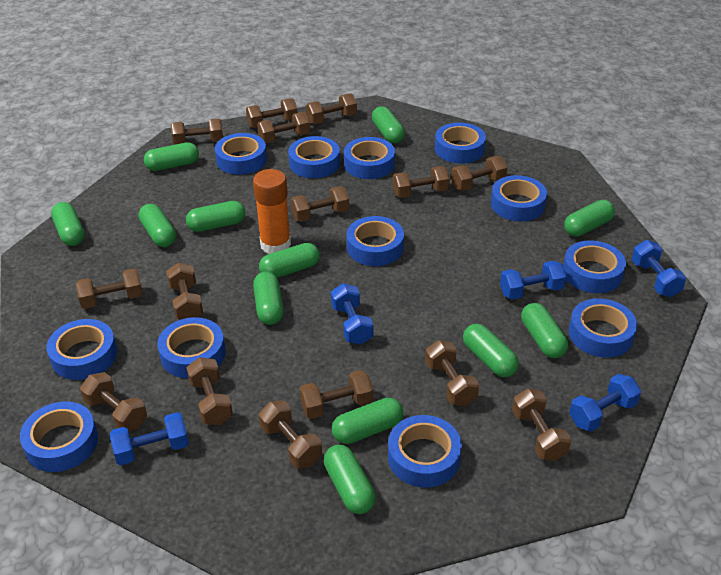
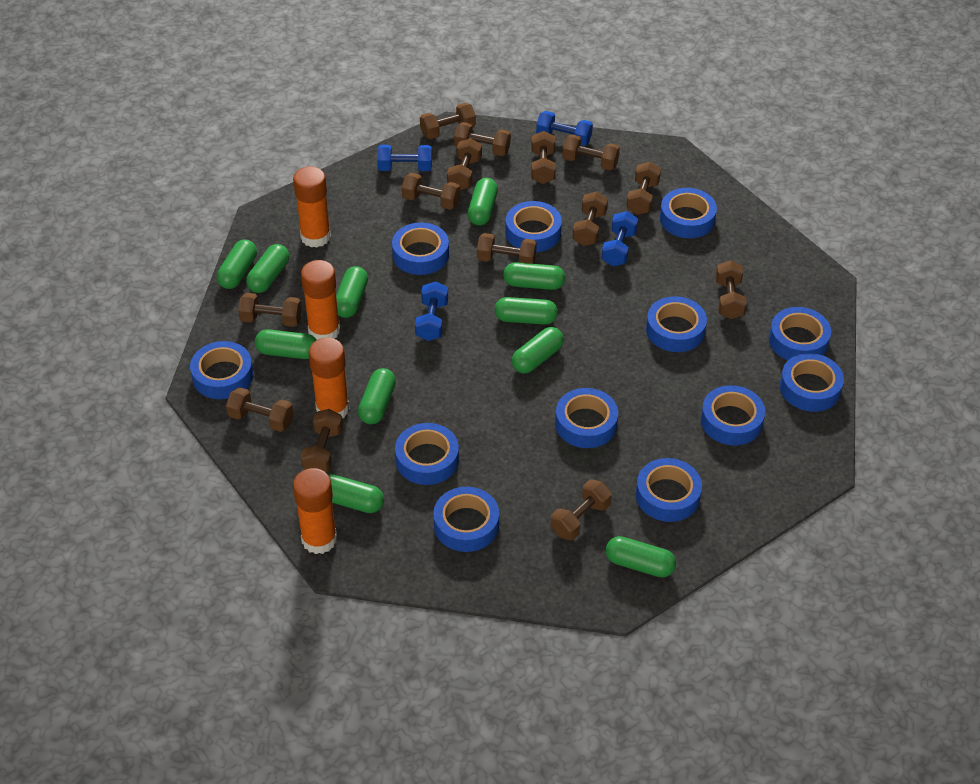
blue dumbbell: [110,412,189,465] [331,283,374,345] [500,261,567,300] [569,374,641,432] [632,240,686,297] = 5 -> [377,145,432,171] [415,281,448,341] [536,111,593,146] [601,211,638,266] = 4
brown dumbbell: [76,268,143,309] [80,372,147,431] [166,262,203,320] [171,118,223,145] [186,357,233,425] [246,98,297,128] [257,112,310,143] [259,401,322,469] [291,186,349,222] [299,370,373,419] [306,93,357,124] [393,166,450,198] [425,340,479,406] [451,156,508,191] [512,388,572,461] = 15 -> [226,387,294,432] [238,293,302,327] [301,409,343,472] [402,173,460,210] [420,103,476,139] [447,138,482,190] [454,122,511,156] [477,233,537,264] [531,131,556,184] [551,479,612,540] [562,134,620,170] [572,192,608,246] [626,162,661,215] [716,260,747,319] = 14
green capsule: [51,202,85,246] [139,204,176,247] [144,142,199,171] [186,201,246,232] [253,272,283,325] [259,243,320,278] [324,445,376,514] [332,398,403,444] [372,106,405,143] [463,324,519,377] [521,303,568,358] [564,200,615,237] = 12 -> [217,239,257,289] [246,244,289,293] [255,329,316,359] [328,474,384,513] [336,266,368,318] [358,368,396,424] [468,178,498,225] [495,297,558,325] [503,262,565,290] [512,327,564,374] [605,536,676,578] = 11
orange glue stick: [253,169,291,254] = 1 -> [293,166,331,248] [293,468,337,554] [301,260,340,340] [309,338,349,418] = 4

